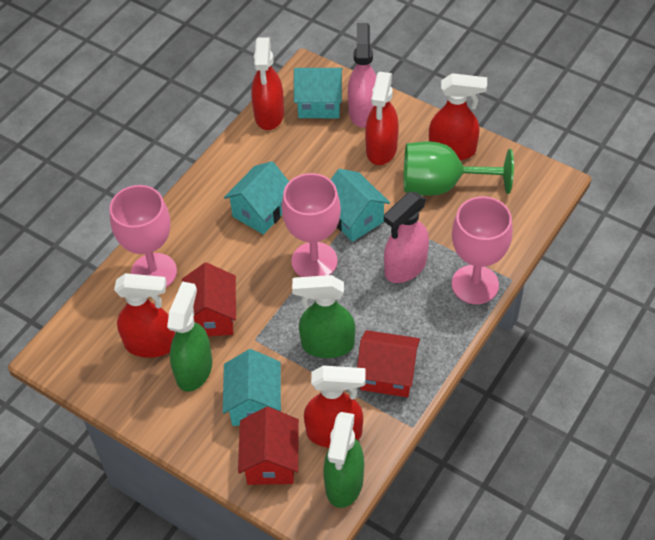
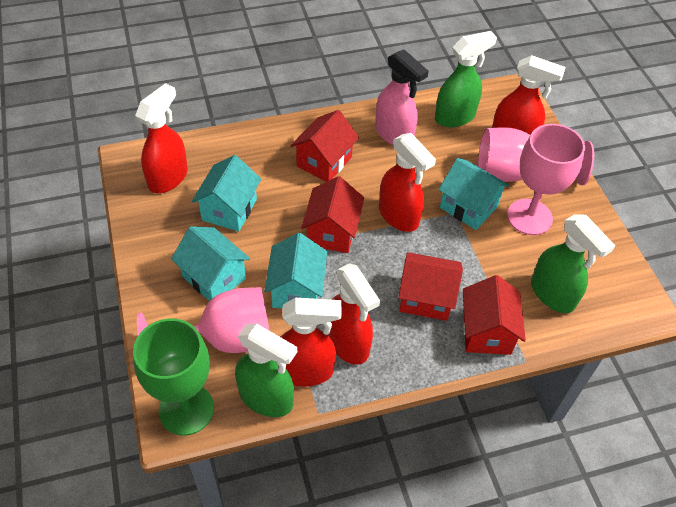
pink spray bottle: [348,23,376,128] [384,192,429,283] = 2 -> [375,50,429,145] = 1
red house: [182,263,236,336] [238,407,299,485] [357,330,420,397] = 3 -> [290,110,359,182] [301,176,364,253] [398,252,463,321] [463,275,526,355] = 4

